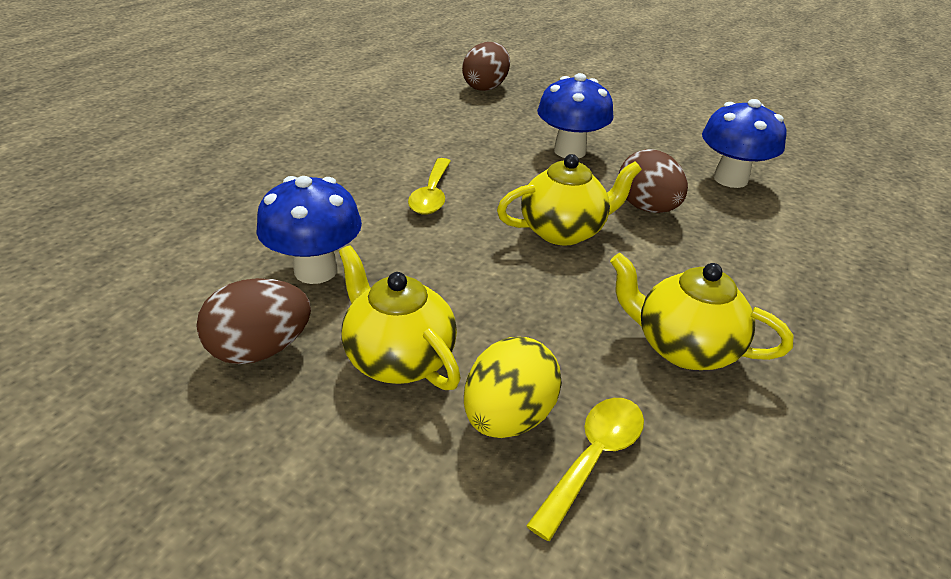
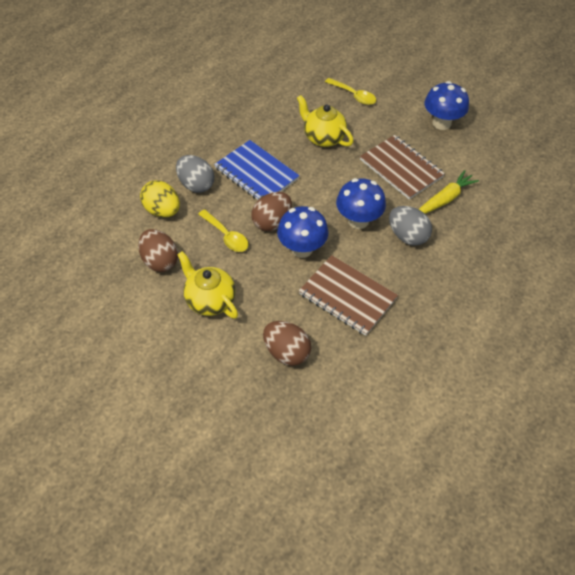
blue notebook: none = 0 -> [214,140,299,200] = 1
brown notebook: none = 0 -> [299,255,398,336] [360,135,445,200] = 2
grey egg: none = 0 -> [176,155,214,193] [389,206,432,246] = 2
yellow carrot: none = 0 -> [419,170,479,214] = 1
yellow teapot: [339,245,461,390] [497,154,642,246] [610,253,793,370] = 3 -> [177,251,238,319] [297,95,354,147] = 2

